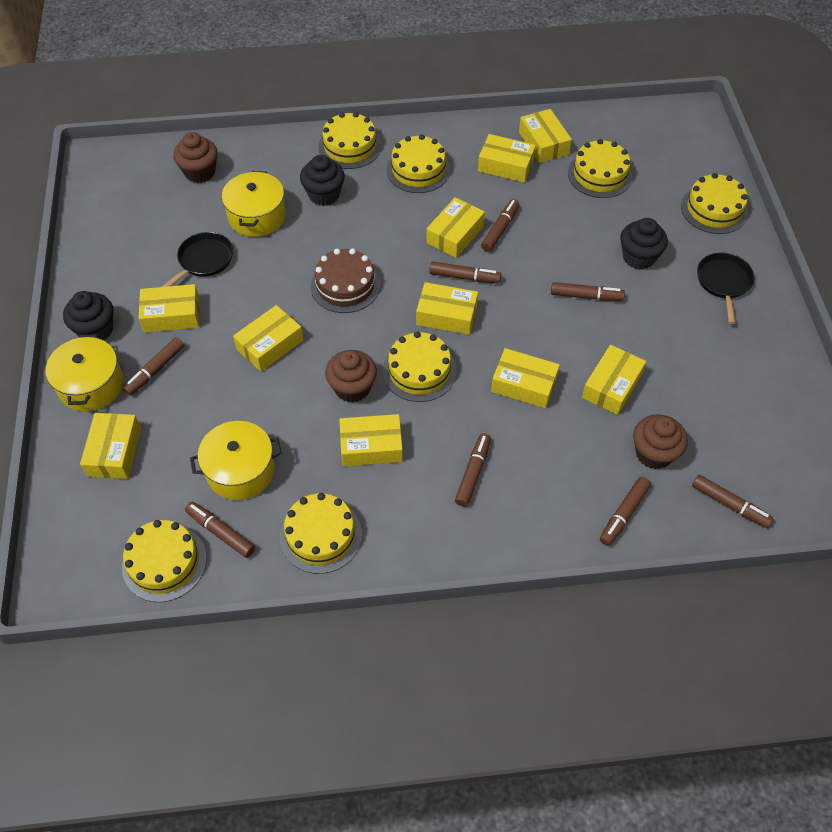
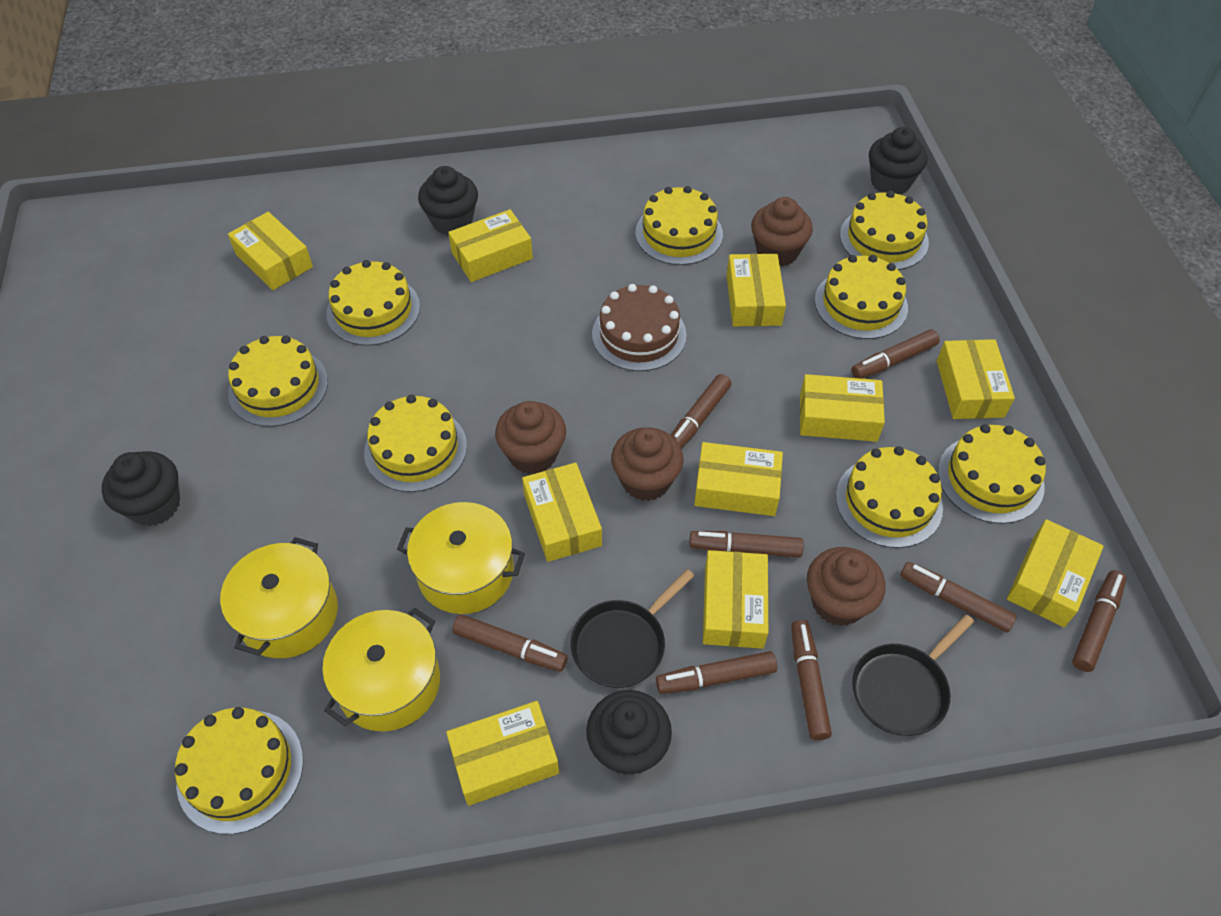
black cupcake: [63,291,114,340] [300,155,345,206] [620,218,668,270] = 3 -> [102,451,180,526] [418,166,478,235] [586,690,672,775] [869,127,927,194] = 4
brown cupcake: [173,132,218,183] [325,350,377,403] [633,415,688,469] = 3 -> [495,401,566,474] [611,427,684,501] [751,197,813,267] [807,547,886,626] = 4
yellow cake: [122,520,207,602] [280,493,362,574] [319,112,382,169] [383,331,457,402] [387,135,450,193] [568,139,633,198] [681,173,748,234] = 7 -> [175,707,303,834] [228,335,328,427] [326,260,420,346] [364,395,467,492] [635,186,723,265] [815,255,908,339] [836,446,943,548] [840,191,929,270] [938,424,1046,524] = 9

